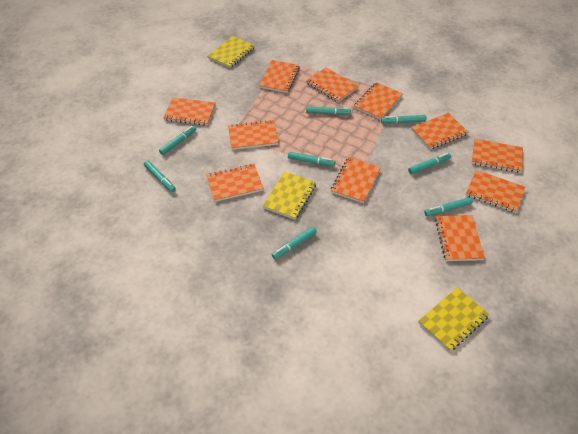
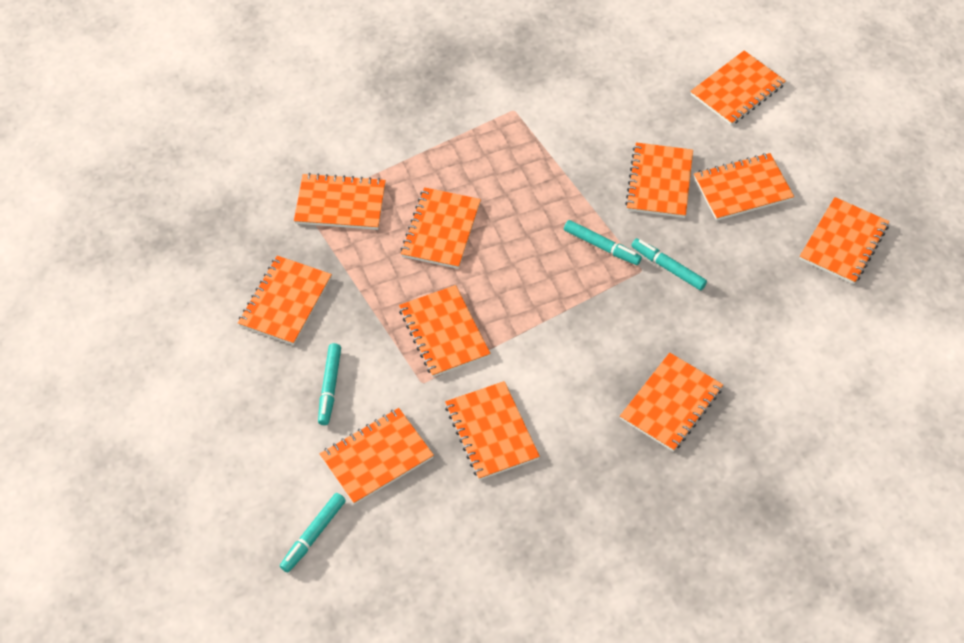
turquoise marker: [144,160,176,192] [159,126,197,155] [272,227,317,259] [288,152,335,166] [306,106,351,115] [381,115,426,124] [408,153,451,174] [424,197,473,216] = 8 -> [280,493,346,573] [318,343,341,425] [564,220,642,265] [631,238,707,290] = 4
yellow notebook: [208,36,255,68] [263,172,316,220] [418,288,490,351] = 3 -> none = 0

